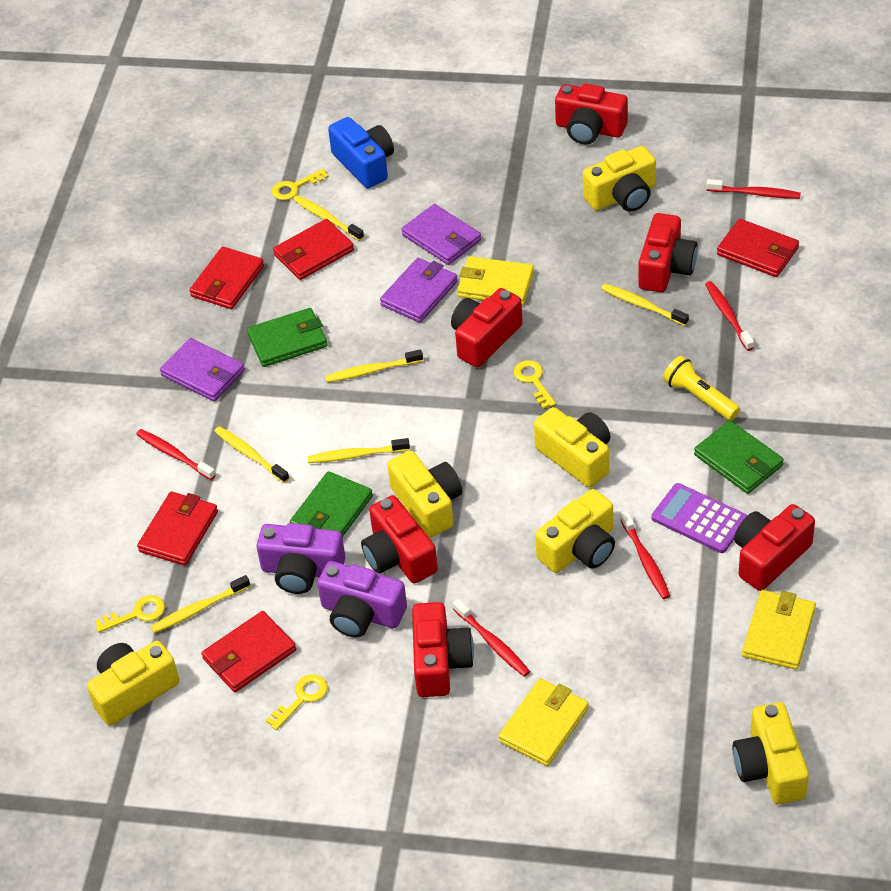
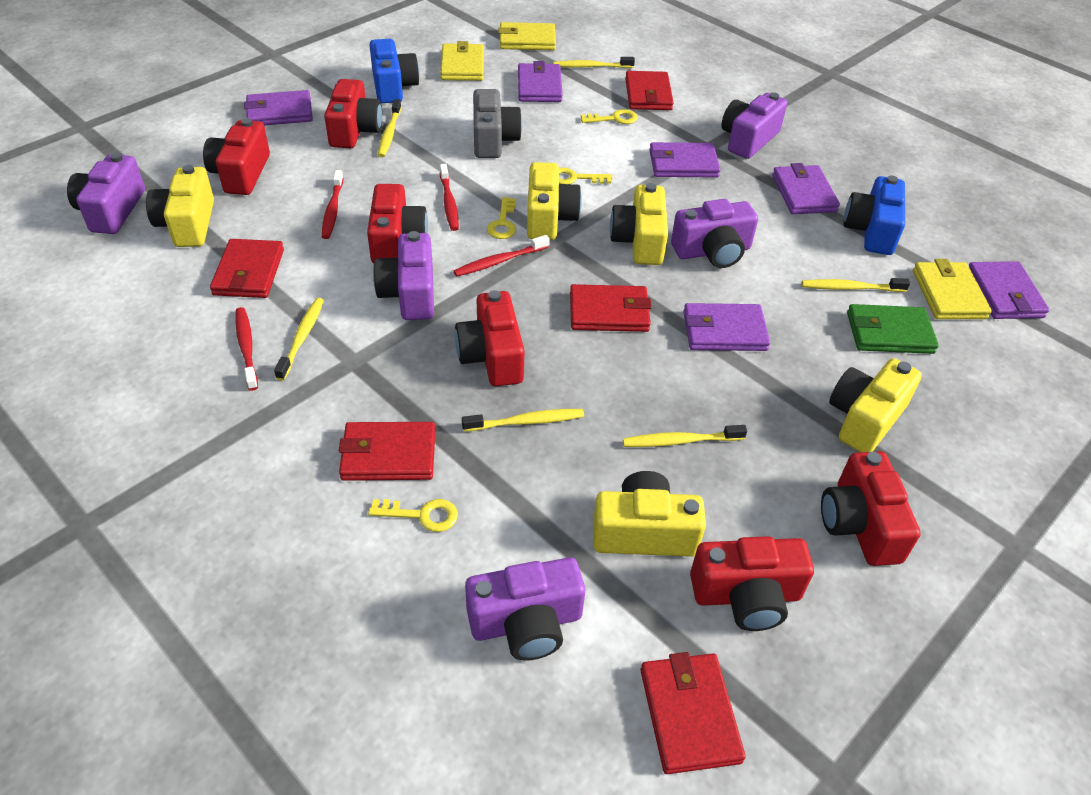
blue camera: [328,117,394,188] = 1 -> [370,39,419,103] [843,175,905,255] = 2
green wallet: [247,308,327,367] [290,471,373,537] [694,420,784,494] = 3 -> [847,304,939,354] = 1
grey camera: none = 0 -> [473,89,522,158] = 1
purple calculator: [652,483,747,553] = 1 -> none = 0
purple camera: [256,523,346,594] [317,561,407,638] = 2 -> [67,153,145,234] [373,231,434,320] [465,557,585,660] [671,199,758,268] [721,92,787,159] = 5
purple wallet: [160,338,245,402] [380,258,458,323] [402,204,481,265] = 3 -> [244,90,313,125] [518,61,563,102] [649,142,721,178] [683,303,770,351] [772,163,840,214] [969,261,1049,319] = 6
red toothbrush: [136,429,216,480] [453,599,530,677] [620,511,670,599] [705,281,754,351] [706,179,801,199] = 5 -> [235,307,258,391] [322,170,344,239] [440,164,459,231] [454,235,550,276] = 4
yellow camera: [87,641,180,726] [388,451,462,537] [534,407,611,488] [535,489,615,573] [583,146,656,212] [733,702,809,804] = 6 -> [146,165,214,247] [527,162,582,240] [593,471,706,557] [610,183,668,265] [829,358,922,452] = 5
yellow flashlight: [663,356,740,421] = 1 -> none = 0

